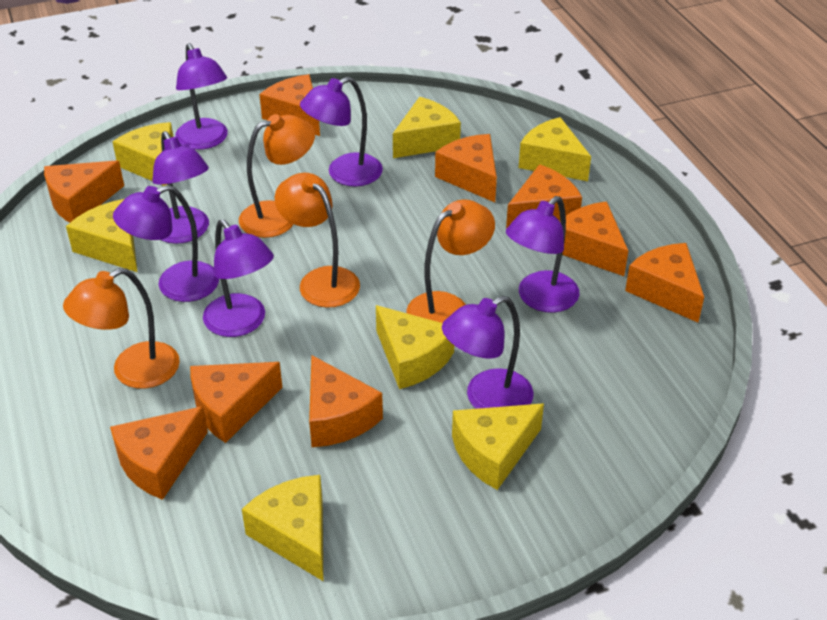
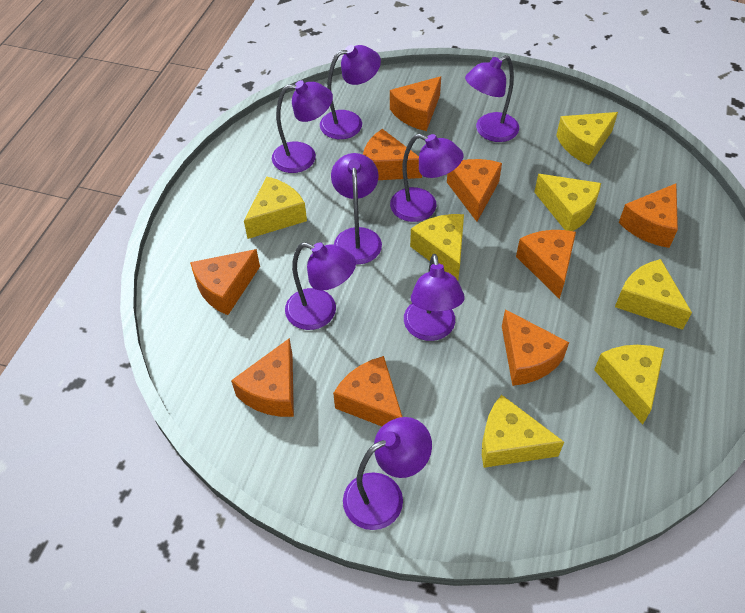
orange lamp: [63,268,180,389] [239,114,315,238] [275,173,360,308] [406,200,495,323] = 4 -> none = 0
purple lamp: [113,185,219,302] [152,131,209,244] [175,43,228,150] [203,219,274,337] [300,77,383,187] [442,296,534,409] [506,196,579,313] = 7 -> [272,80,333,173] [285,242,356,330] [320,45,381,139] [331,153,382,265] [343,417,432,530] [390,134,464,222] [404,254,465,341] [465,55,519,142] = 8

